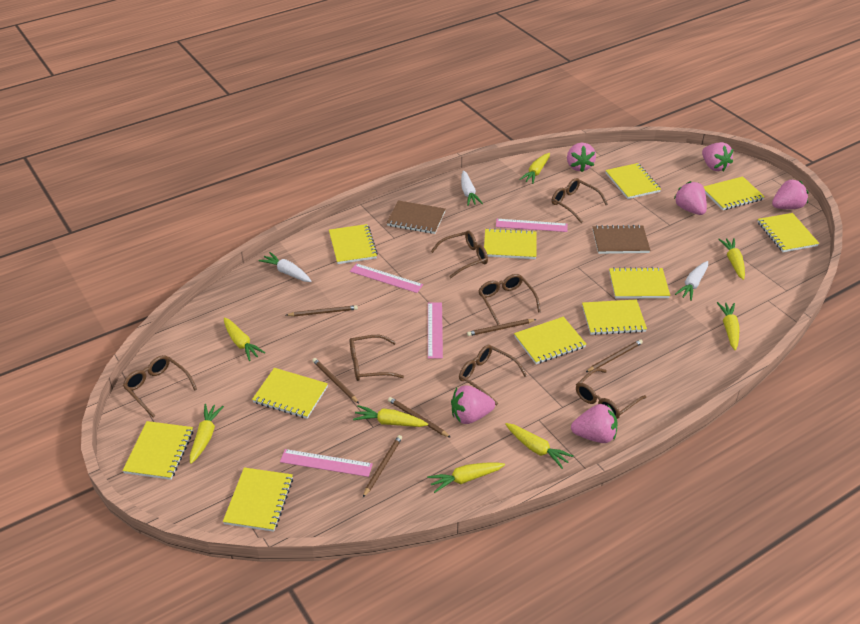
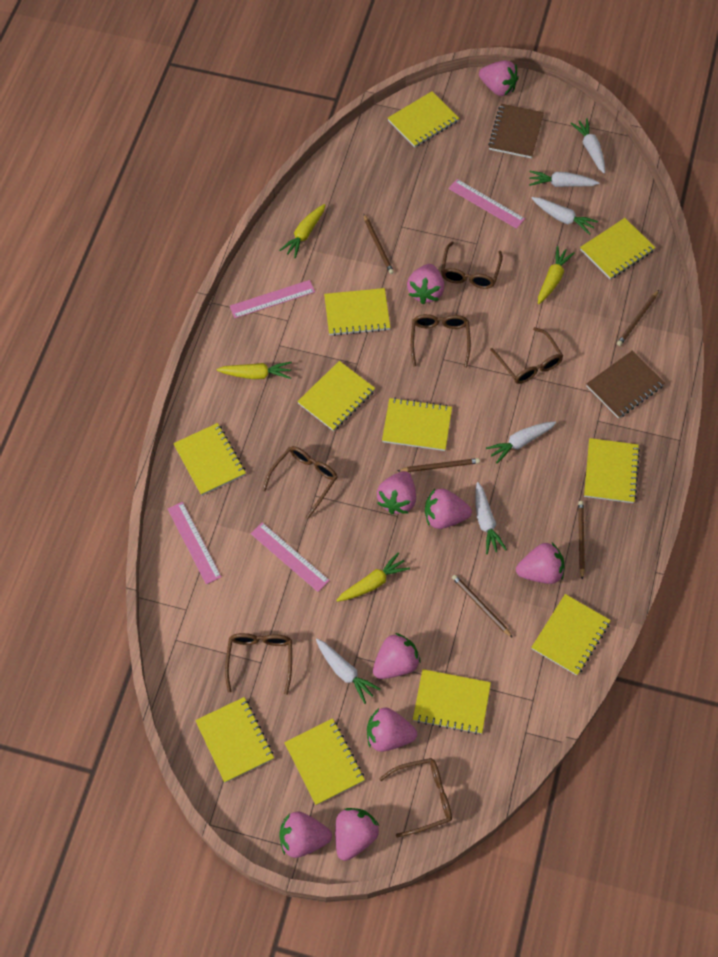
brown glasses: [123,355,197,418] [350,335,404,381] [431,231,488,278] [459,345,527,406] [478,274,541,325] [552,178,608,223] [576,368,646,419] = 7 -> [225,633,292,695] [262,446,338,519] [379,758,452,838] [411,314,471,368] [441,242,503,289] [490,327,563,384] = 6
brown pencil: [286,305,358,316] [312,358,359,403] [363,435,402,497] [388,397,451,438] [467,319,537,336] [586,339,643,372] = 6 -> [364,214,394,274] [398,458,480,472] [452,575,513,638] [578,501,585,579] [617,290,659,346] = 5
pink strawberry: [451,386,495,424] [567,143,596,172] [571,404,618,443] [674,181,707,215] [702,142,733,171] [772,180,808,209] = 6 -> [279,811,332,858] [335,808,379,861] [367,707,417,752] [373,633,421,679] [377,471,416,514] [407,264,444,304] [425,488,472,529] [479,60,519,96] [516,543,564,584] = 9
white carrot: [259,252,312,282] [461,171,483,206] [675,261,708,301] = 3 -> [316,639,380,704] [475,482,507,554] [486,422,556,463] [529,171,599,187] [531,197,598,235] [571,118,605,173] = 6
yellow carrot: [190,404,224,464] [224,317,265,361] [353,405,428,427] [427,462,505,493] [506,423,574,469] [519,153,550,184] [717,302,739,350] [718,238,745,280] = 8 -> [216,362,292,379] [279,204,325,258] [336,553,410,602] [538,246,575,304] = 4

